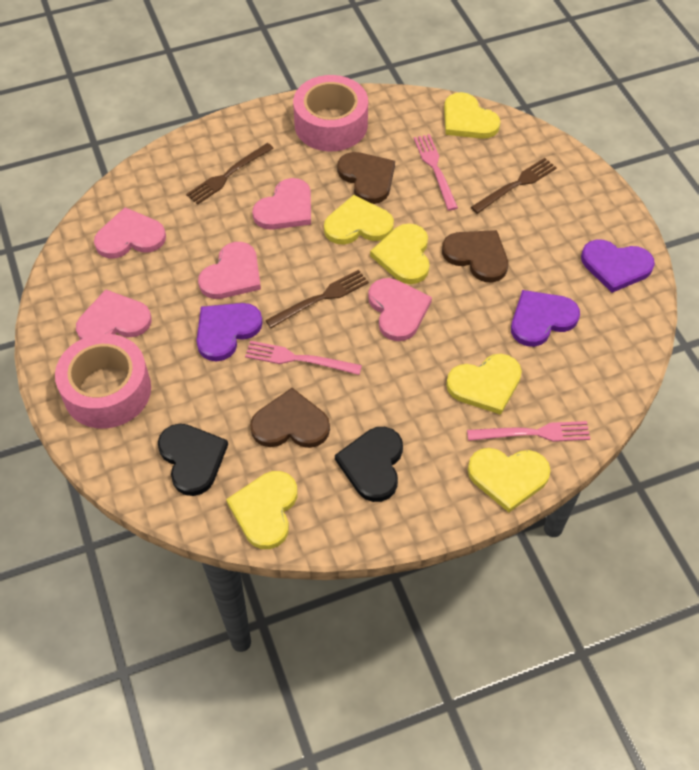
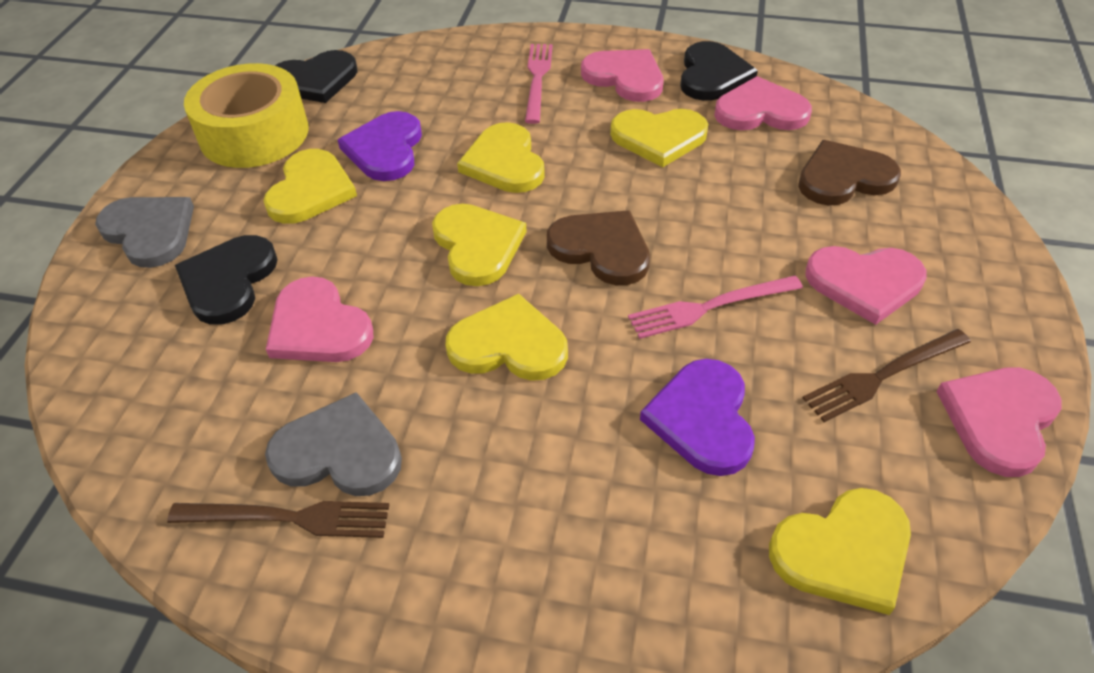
black heart: [158,424,228,496] [335,427,403,502] = 2 -> [175,235,278,325] [275,50,358,103] [680,41,758,101] = 3
brown fork: [186,143,274,205] [265,270,369,328] [471,158,557,214] = 3 -> [167,501,389,538] [803,329,971,422] = 2
brown heart: [250,388,330,448] [337,152,395,204] [442,230,508,282] = 3 -> [547,211,650,285] [798,140,901,205] = 2
grey heart: none = 0 -> [95,197,194,268] [265,392,402,496] = 2
pink fork: [245,341,362,375] [414,134,458,211] [467,421,590,442] = 3 -> [525,44,553,124] [628,276,803,339] = 2
pink tape: [55,334,151,428] [293,75,368,151] = 2 -> none = 0
purple heart: [197,303,263,362] [511,290,580,347] [581,239,655,293] = 3 -> [338,111,422,181] [640,359,755,476] = 2
yellow tape: none = 0 -> [184,63,309,168] = 1

